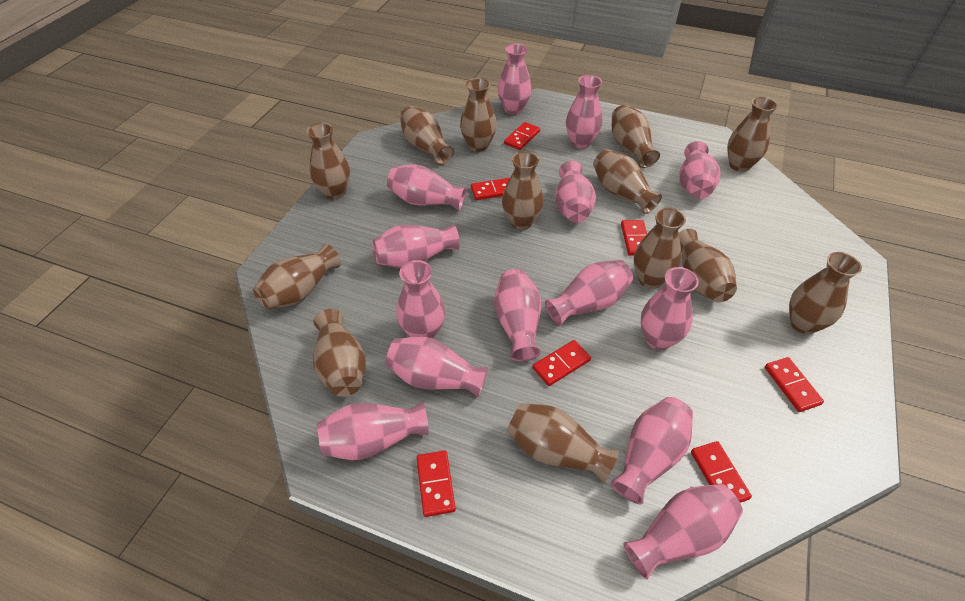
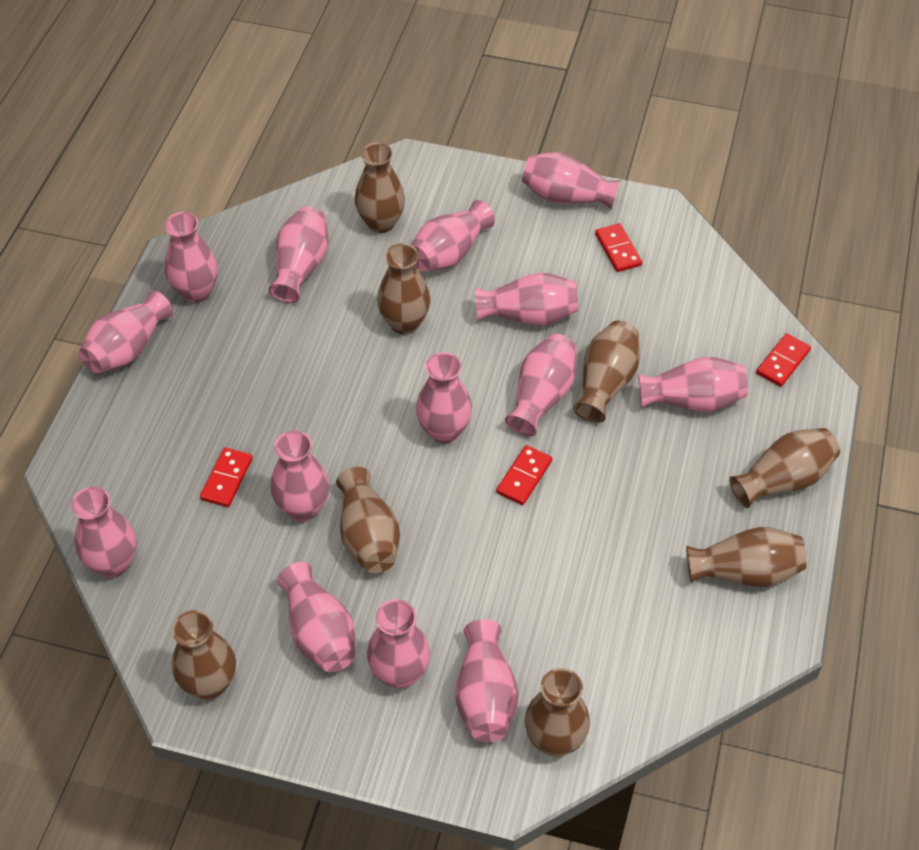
brown vase: [253,244,341,309] [307,123,350,200] [313,309,366,397] [400,106,454,165] [460,78,497,152] [502,151,543,230] [507,403,619,483] [593,149,662,214] [612,105,660,168] [634,207,686,289] [679,229,737,302] [727,97,778,172] [789,252,862,334] = 13 -> [172,610,236,700] [336,467,400,573] [355,143,405,233] [377,243,430,334] [525,668,590,756] [573,320,640,423] [686,527,807,587] [729,428,840,508] = 8
red domino: [417,450,456,517] [471,178,510,200] [504,122,540,150] [532,340,591,386] [621,220,647,256] [691,441,752,503] [765,357,824,412] = 7 -> [200,447,253,507] [496,445,552,505] [595,223,642,272] [756,333,811,387] = 4

